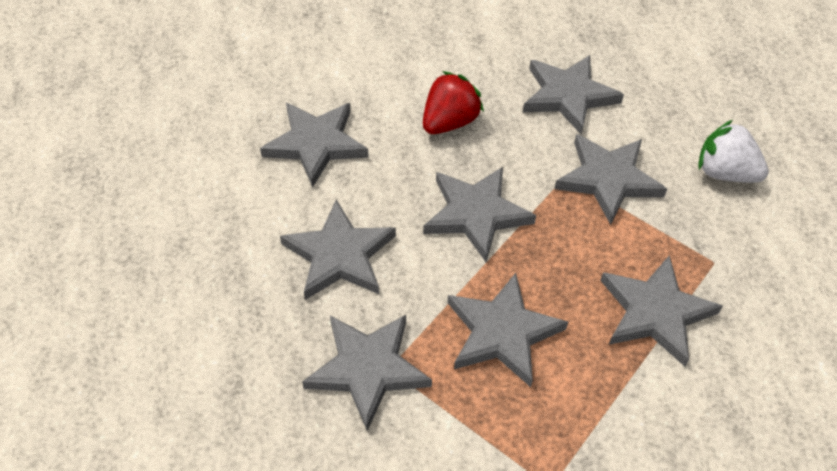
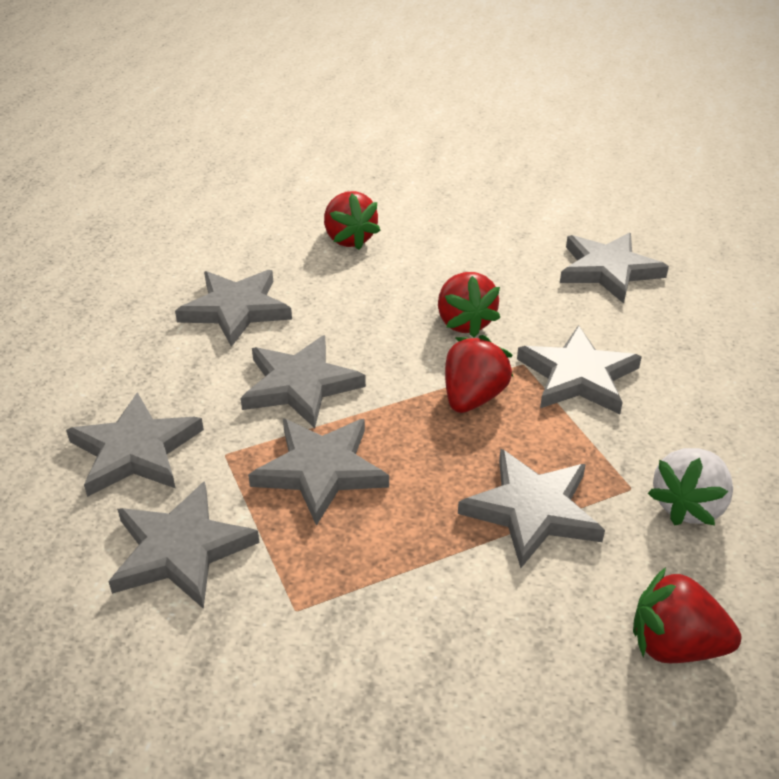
red strawberry: [423,71,484,134] = 1 -> [324,191,381,250] [438,272,500,338] [445,335,513,413] [633,568,741,663] = 4

